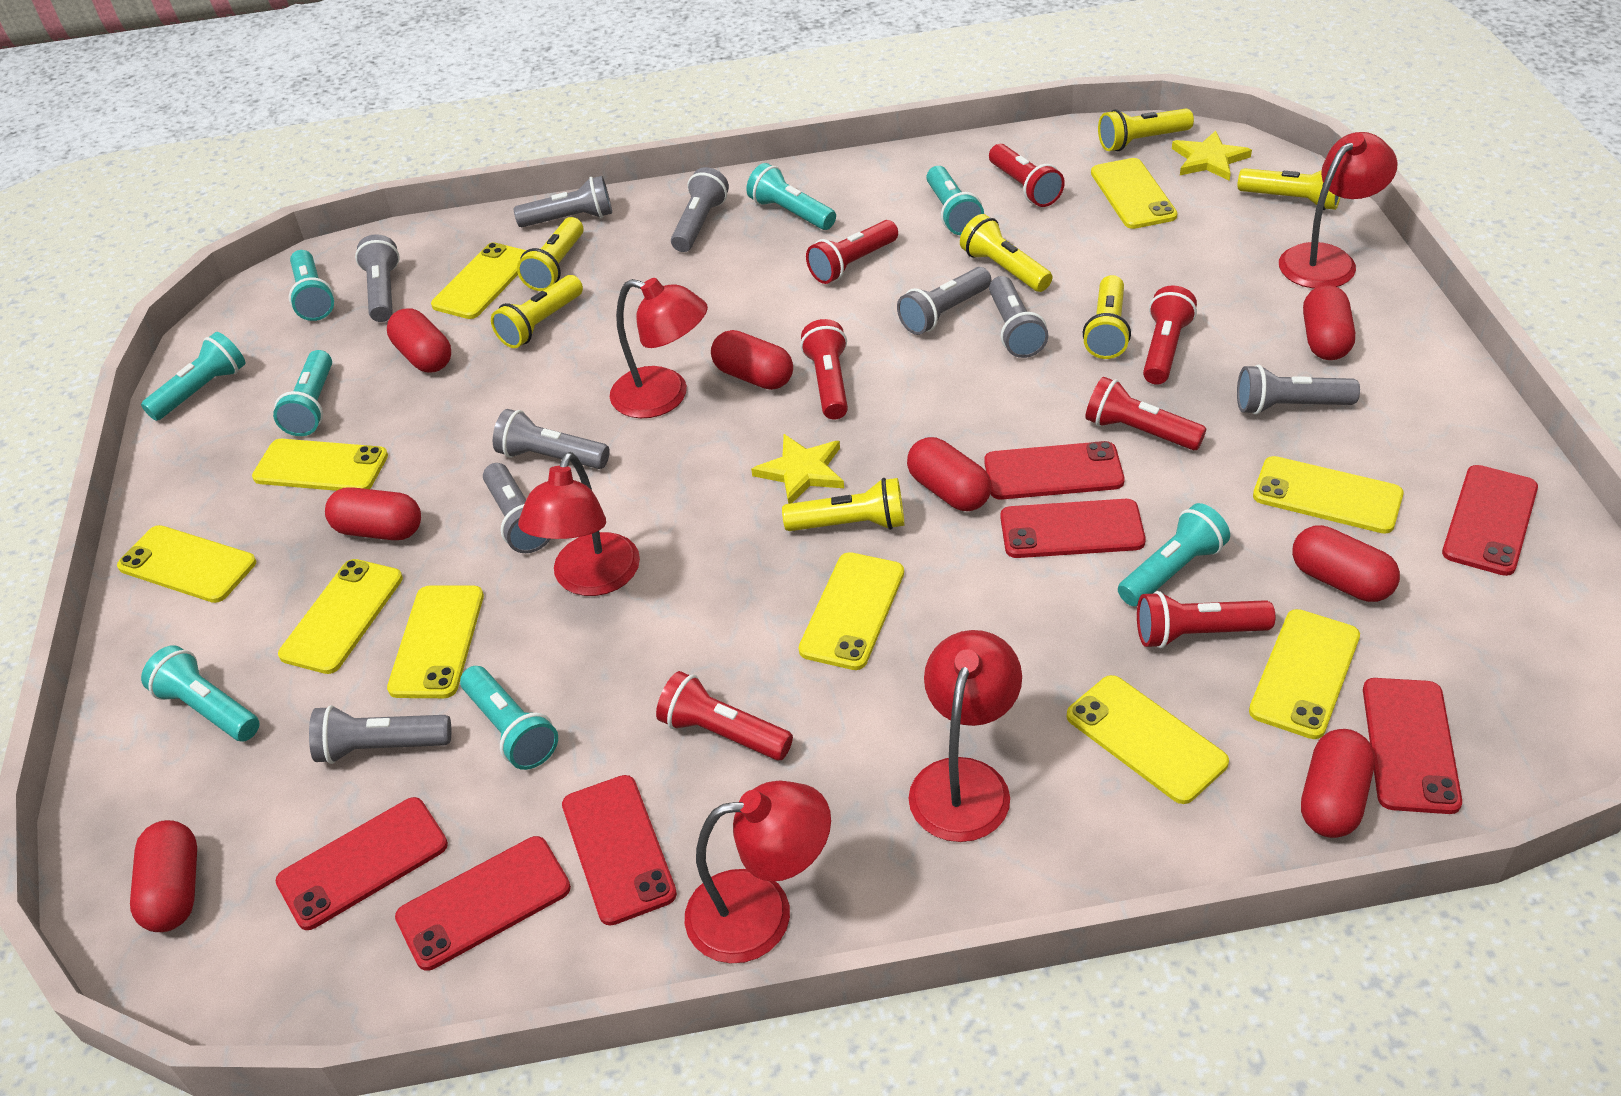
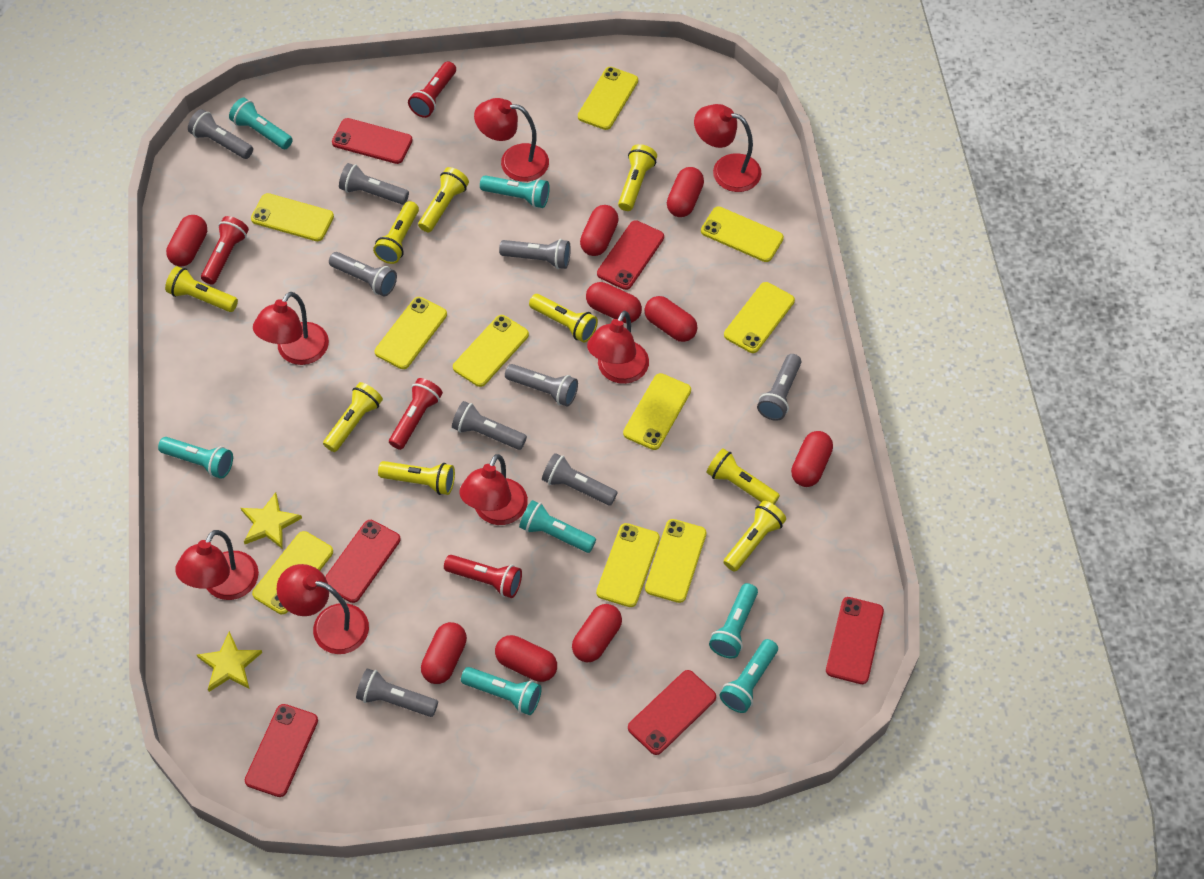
red capsule: [130,820,197,932] [325,487,421,540] [387,309,451,372] [711,330,793,390] [907,437,991,511] [1292,525,1400,602] [1301,729,1375,838] [1303,285,1355,360] = 8 -> [166,215,207,267] [421,622,467,684] [495,635,557,682] [572,604,622,663] [580,205,619,256] [586,282,642,323] [644,296,697,342] [667,167,704,217] [791,431,833,487] = 9
red flashlight: [656,671,793,760] [800,319,848,420] [806,220,898,284] [989,144,1065,207] [1085,377,1206,450] [1137,591,1275,648] [1143,285,1197,385] = 7 -> [201,216,249,285] [389,378,443,450] [408,61,456,118] [444,555,522,598] = 4
red lamp: [518,452,640,596] [610,278,708,418] [685,781,831,964] [908,630,1022,842] [1279,132,1398,289] = 5 -> [175,530,259,600] [253,292,329,365] [276,564,369,654] [459,454,528,525] [474,98,549,182] [587,311,649,384] [694,104,761,192] = 7
red phone: [276,797,448,930] [395,836,571,971] [562,775,677,926] [984,441,1124,500] [1000,499,1146,558] [1363,678,1462,814] [1442,465,1538,576] = 7 -> [245,704,318,797] [325,520,401,603] [332,118,412,164] [597,220,664,290] [628,670,716,755] [826,597,884,684] = 6
turquoise flashlight: [141,332,246,421] [141,645,260,742] [273,350,332,436] [289,250,334,321] [460,666,558,770] [746,163,836,230] [926,166,984,235] [1118,503,1230,606] = 8 -> [158,437,233,479] [229,98,293,149] [461,667,542,715] [480,175,550,208] [519,500,596,553] [709,583,758,658] [720,639,778,713] = 7
yellow flashlight: [491,275,583,348] [517,217,583,291] [782,478,904,531] [960,214,1052,292] [1083,275,1131,359] [1098,108,1194,151] [1237,168,1340,210] = 7 -> [165,266,238,312] [323,382,383,452] [373,201,419,264] [378,461,455,495] [418,167,469,232] [529,294,598,342] [618,144,657,211] [706,448,780,505] [723,501,786,572] = 9

